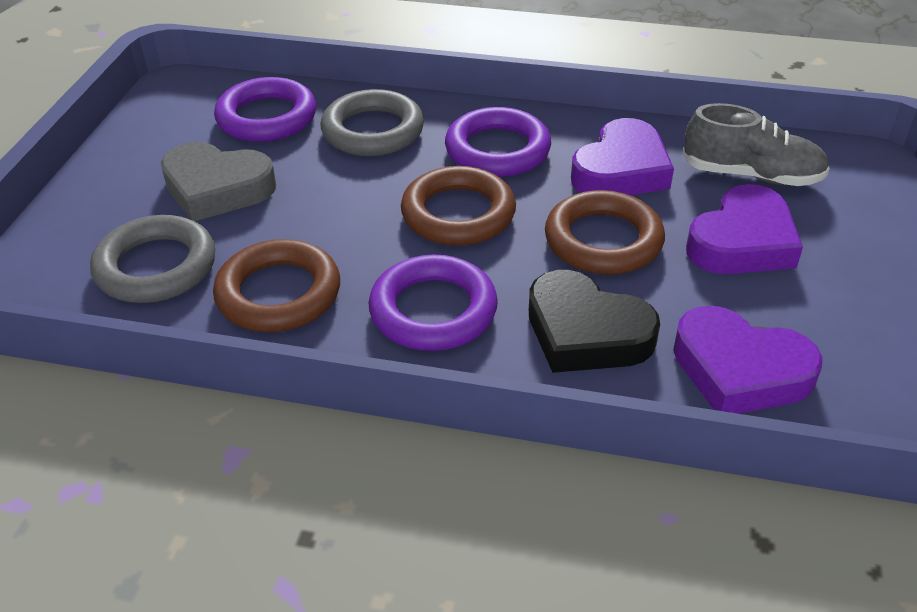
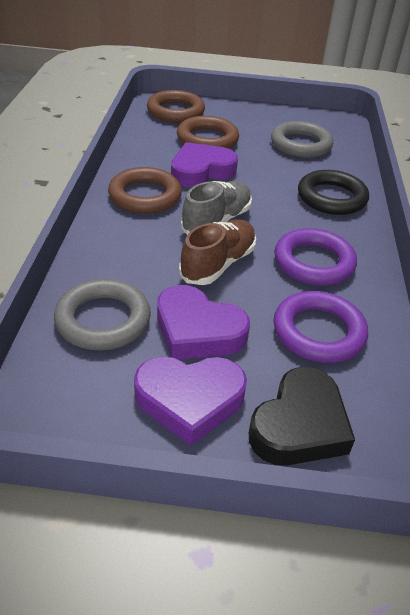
black ring: none = 0 -> [298,170,369,215] = 1
brown shoe: none = 0 -> [179,220,256,285] = 1
grey heart: [161,142,276,221] = 1 -> none = 0
purple ring: [214,77,316,142] [368,255,498,351] [445,107,551,177] = 3 -> [273,291,368,363] [274,228,357,286] = 2

